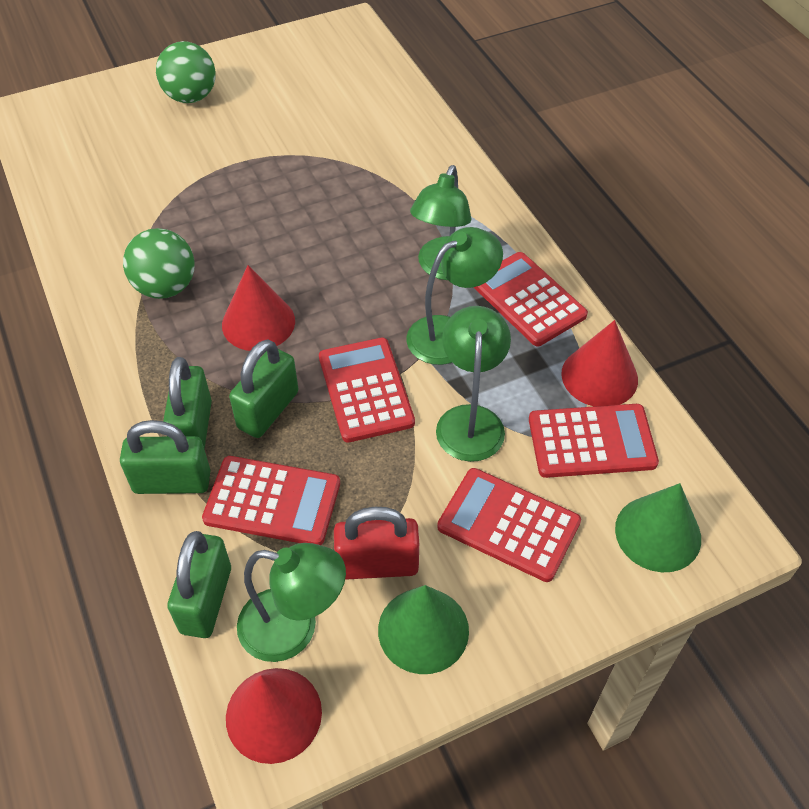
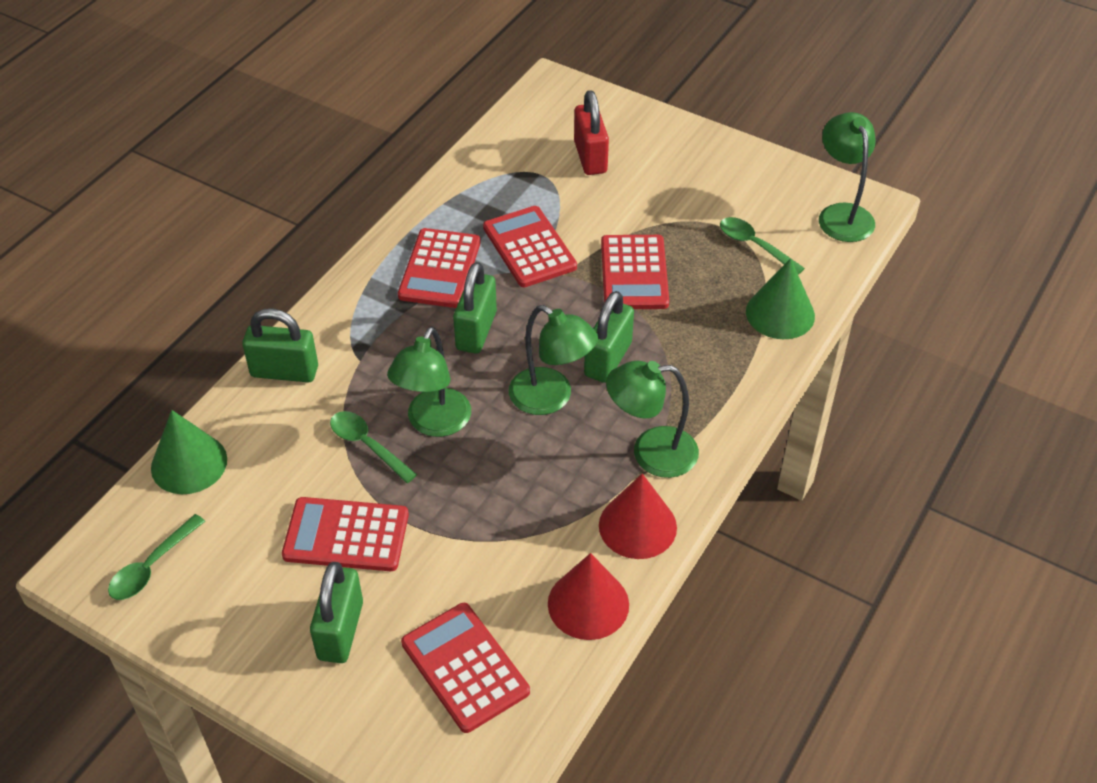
green ball: [123,228,195,299] [156,41,216,103] = 2 -> none = 0
green spoon: none = 0 -> [108,514,205,600] [330,411,417,483] [720,217,805,275] = 3
red cone: [222,265,295,351] [226,668,322,764] [561,320,638,406] = 3 -> [548,553,629,640] [599,473,677,559] = 2

